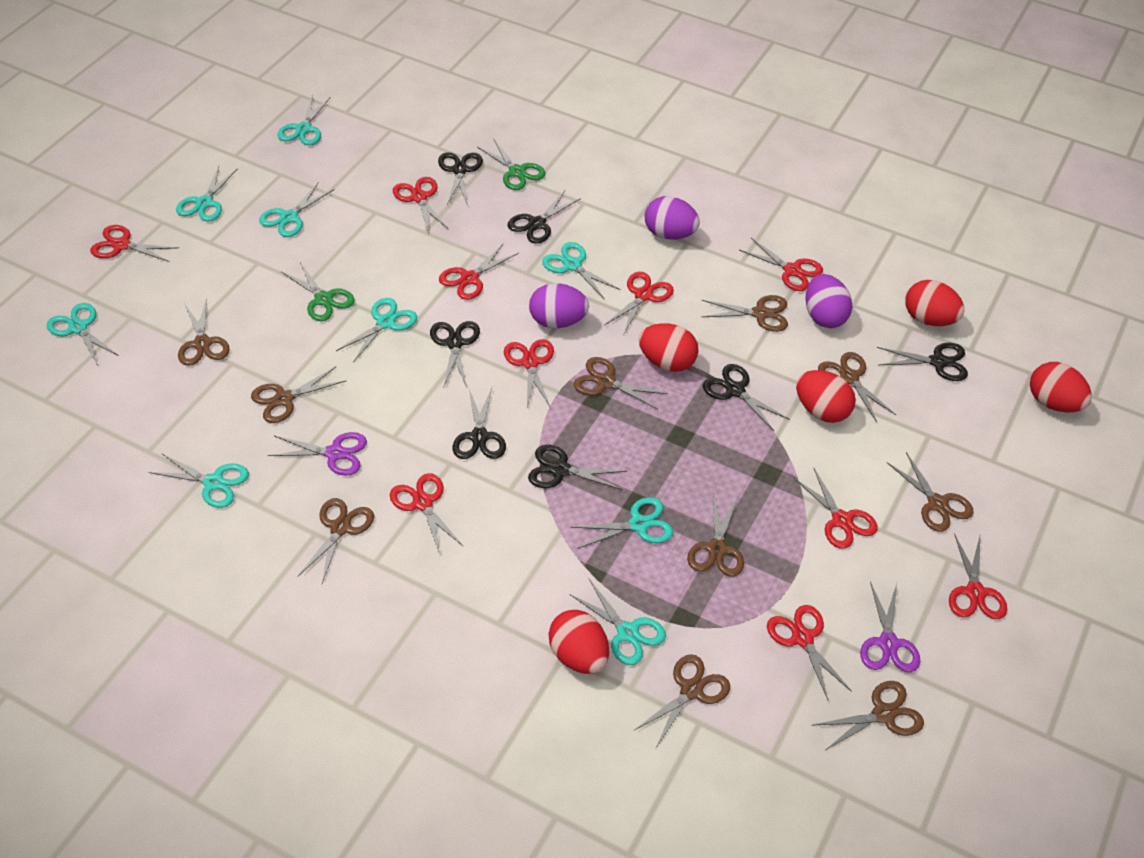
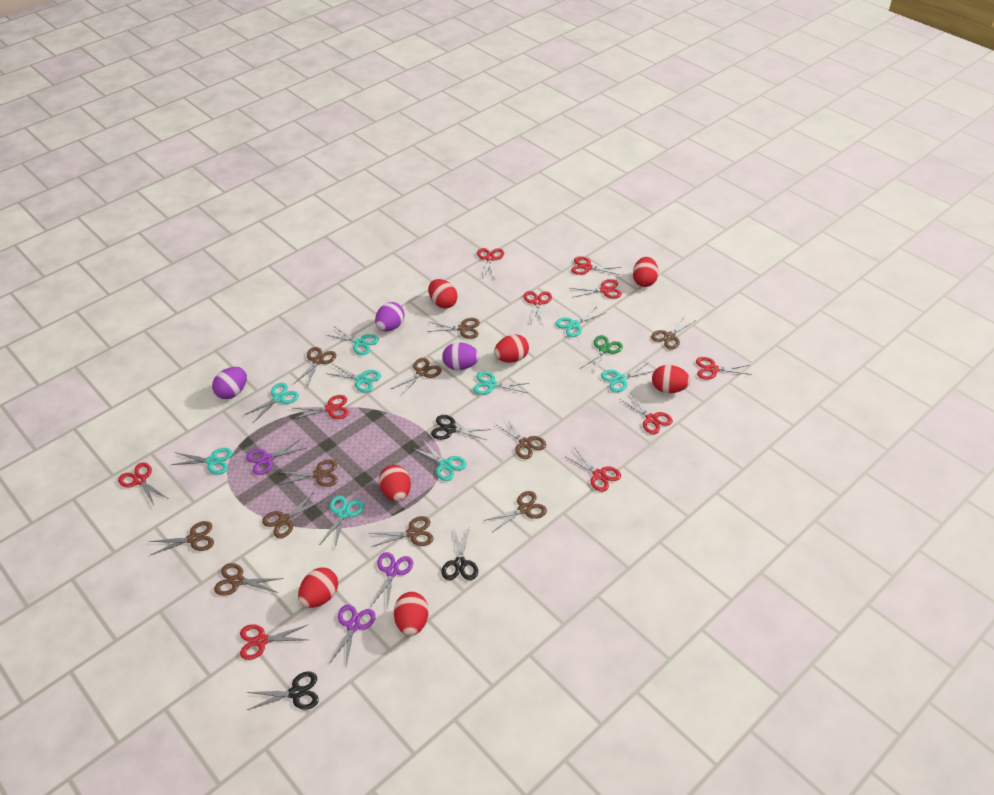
black scissors: [430,321,480,388] [438,152,483,205] [452,388,506,459] [508,191,581,244] [528,445,627,490] [703,364,790,431] [877,343,968,381] = 7 -> [246,671,319,710] [431,415,491,440] [441,526,478,580] = 3
brown scissors: [178,298,230,366] [251,367,346,423] [298,498,374,583] [574,357,667,410] [634,654,730,748] [687,494,744,577] [702,295,788,332] [814,681,924,750] [818,352,896,422] [887,452,974,532] = 10 -> [149,521,214,555] [214,563,283,596] [262,491,323,538] [278,460,338,487] [295,347,336,386] [370,516,433,547] [391,358,442,396] [427,318,480,339] [484,491,547,532] [495,417,546,459] [651,315,696,350] = 11
green scissors: [281,262,354,321] [477,138,545,190] = 2 -> [581,335,623,373] = 1
purple scissors: [268,432,367,476] [860,581,920,672] = 2 -> [246,438,306,475] [329,604,376,666] [370,552,413,607] = 3
red egg: [549,610,609,674] [639,323,699,372] [796,370,856,423] [905,280,965,326] [1030,362,1092,412] = 5 -> [298,568,338,608] [379,465,411,501] [394,592,429,636] [428,279,458,308] [494,334,529,363] [633,257,659,287] [652,365,691,393] = 7

